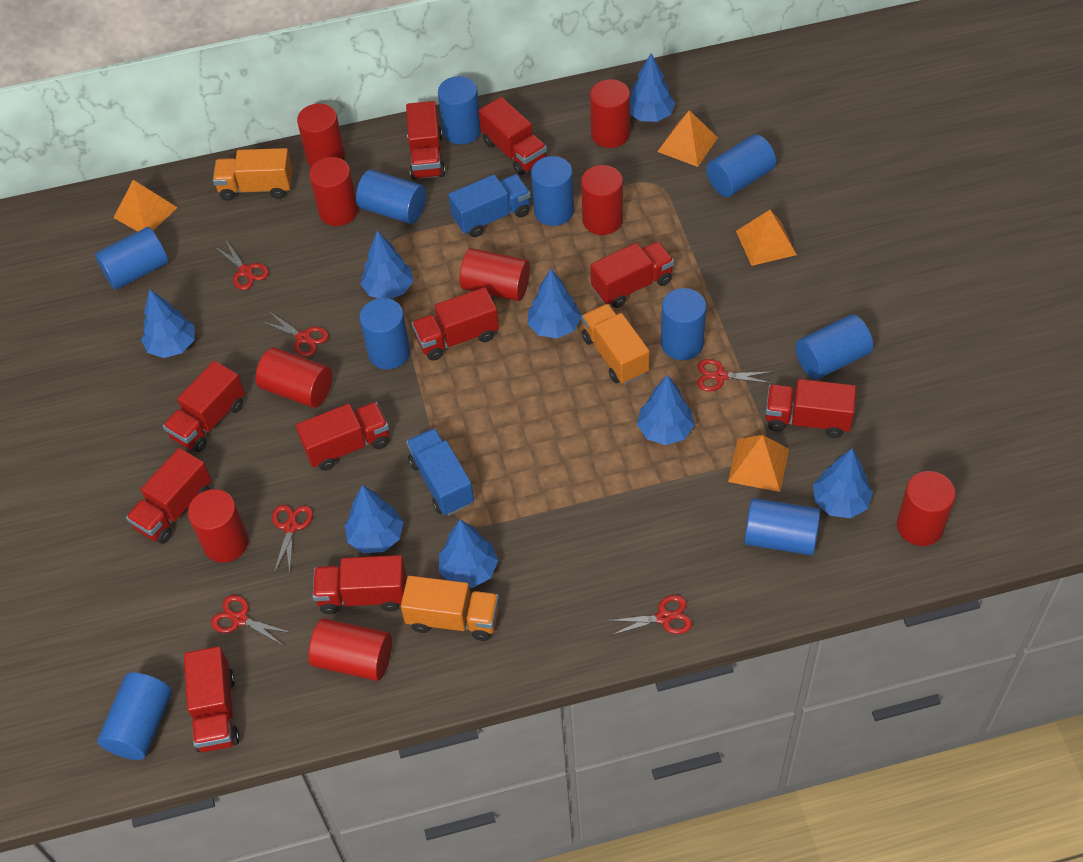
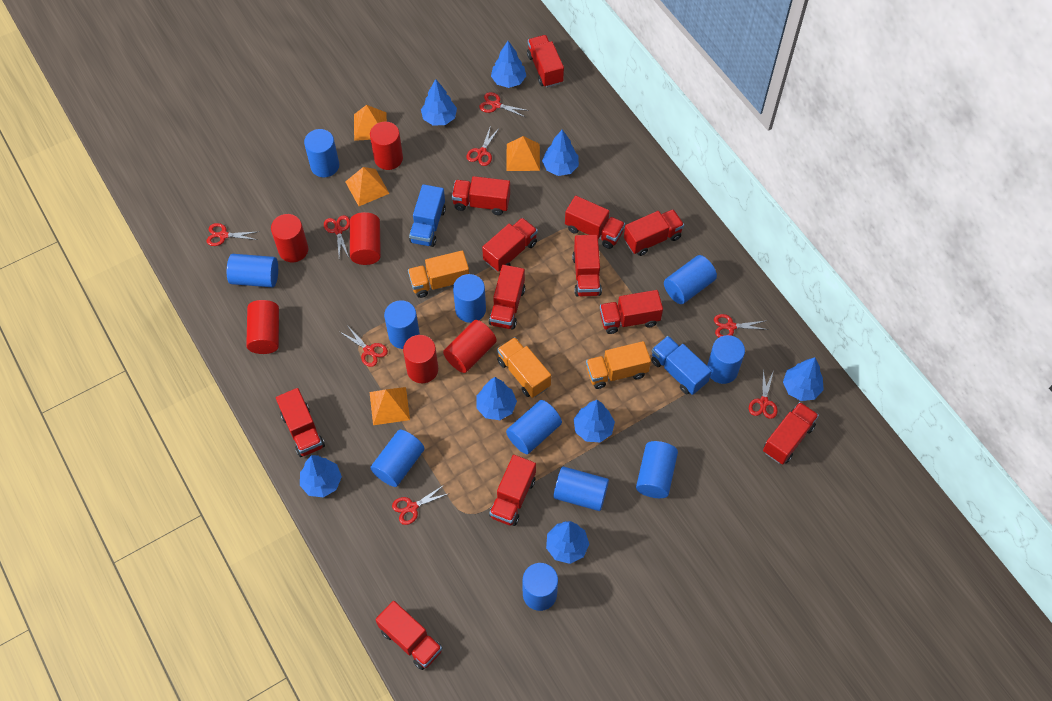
blue cylinder: [95,227,168,290] [97,672,172,760] [356,170,426,224] [359,298,410,369] [438,76,481,144] [531,156,574,226] [661,288,706,360] [706,135,776,197] [744,498,820,555] [795,314,873,379] = 10 -> [227,254,278,287] [304,129,339,177] [371,430,425,487] [384,300,420,349] [453,274,486,323] [506,400,562,454] [523,563,558,611] [553,466,609,511] [636,441,678,498] [664,255,717,304] [707,335,745,384] = 11
red cylinder: [188,489,249,563] [255,348,332,408] [297,104,345,167] [309,157,358,226] [309,618,392,681] [460,248,530,301] [581,165,623,235] [590,79,630,148] [897,471,956,546] = 9 -> [246,300,279,354] [271,214,308,262] [350,212,381,265] [370,122,403,170] [403,335,438,383] [443,320,497,373] = 6
red scissors: [211,595,292,646] [214,239,269,290] [260,311,329,357] [272,505,313,573] [606,595,692,636] [697,359,771,391] = 6 -> [206,223,257,246] [324,215,350,257] [340,325,388,367] [392,485,450,525] [466,125,500,166] [479,92,529,117] [714,314,768,337] [749,369,778,419] = 8
red truck: [126,448,211,544] [163,361,245,452] [184,646,240,752] [296,402,389,471] [312,555,406,614] [406,101,445,180] [412,287,499,361] [479,97,547,175] [590,241,674,308] [766,379,856,438] = 10 -> [276,388,325,457] [375,601,442,670] [452,176,510,215] [482,218,538,272] [489,265,525,330] [489,455,536,526] [527,35,564,88] [565,196,625,249] [572,235,602,296] [600,290,663,334] [624,209,684,256] [763,402,819,464] = 12

